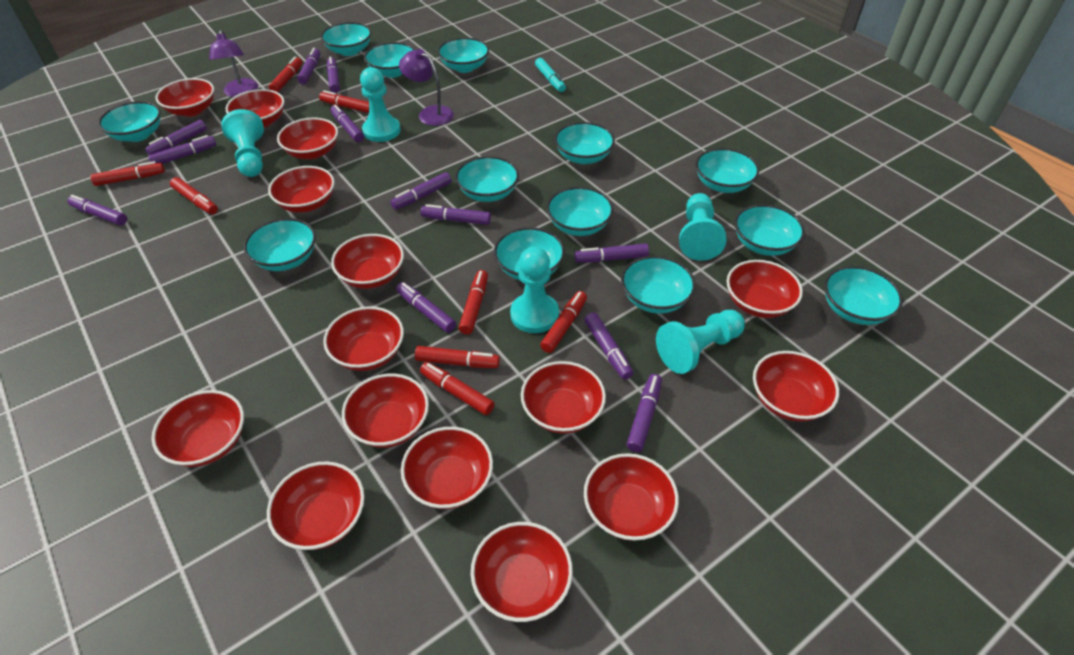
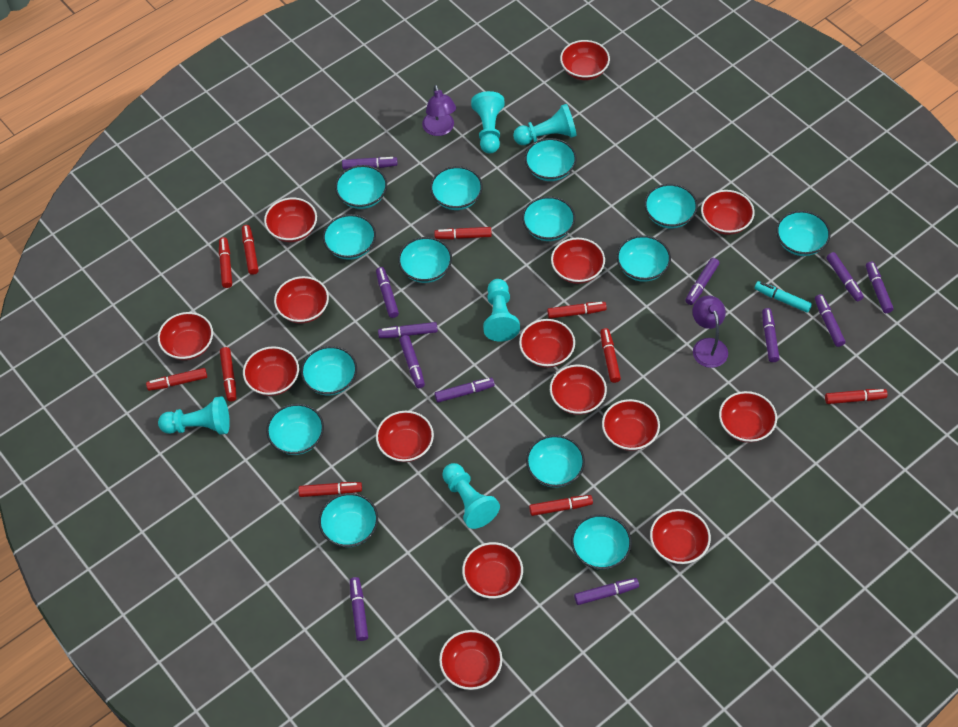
red marker: [90,161,165,186] [170,177,218,214] [269,57,302,92] [319,90,369,113] [415,346,500,368] [420,362,495,415] [459,270,488,334] [540,291,587,353] = 8 -> [146,368,207,391] [219,237,232,288] [220,347,236,402] [242,225,259,275] [298,482,362,497] [434,227,492,240] [529,495,593,516] [547,302,607,319] [600,328,621,383] [825,389,888,404] = 10
turquoise bowl: [98,101,161,142] [244,218,316,271] [321,22,371,56] [364,42,415,78] [438,38,489,73] [455,156,519,202] [494,227,565,280] [547,187,614,236] [555,122,615,164] [621,256,696,314] [695,148,759,193] [735,204,805,256] [824,266,903,325] = 13 -> [266,404,324,455] [301,346,357,395] [319,493,378,547] [323,214,376,260] [335,165,387,209] [398,237,452,283] [430,166,483,210] [522,196,575,241] [525,138,577,181] [526,435,585,488] [571,514,632,570] [617,235,671,282] [644,184,698,228] [776,211,830,256] = 14

